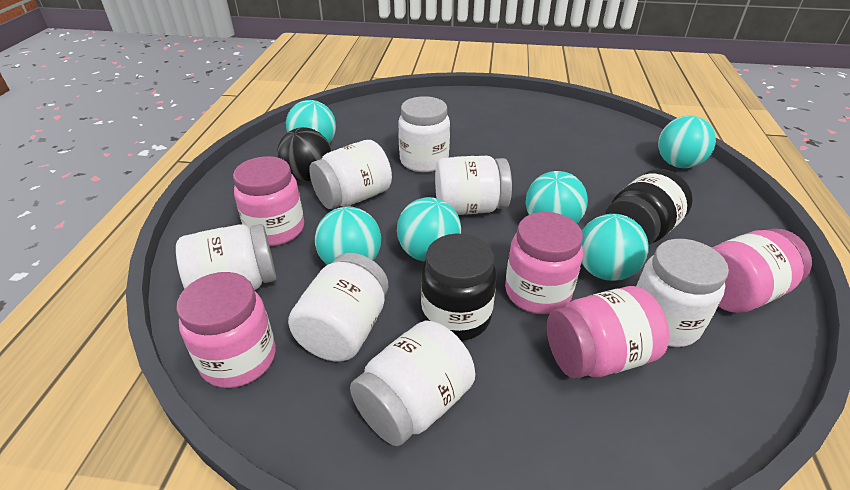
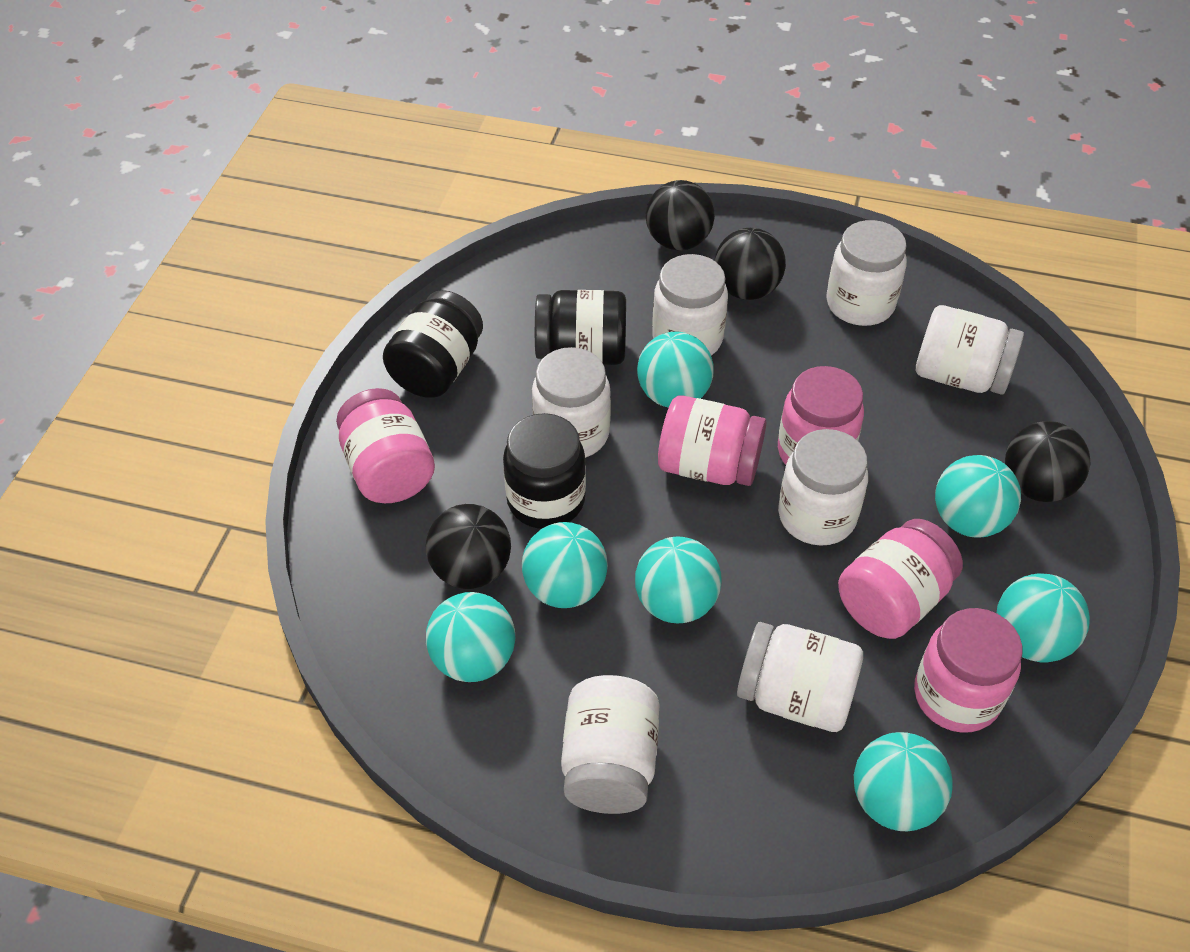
black ball: [277,127,331,182] = 1 -> [426,504,511,589] [646,180,715,251] [714,228,786,300] [1005,421,1091,502] = 4
black jar: [421,234,496,341] [605,169,693,245] = 2 -> [383,290,483,398] [503,413,586,529] [535,290,626,365] = 3
turquoise ball: [286,100,336,143] [315,207,381,265] [397,197,461,262] [526,171,588,223] [582,214,648,281] [658,116,716,168] = 6 -> [426,592,515,682] [522,522,608,608] [635,537,722,623] [637,331,714,408] [854,732,953,831] [935,455,1021,538] [997,573,1090,663] = 7

